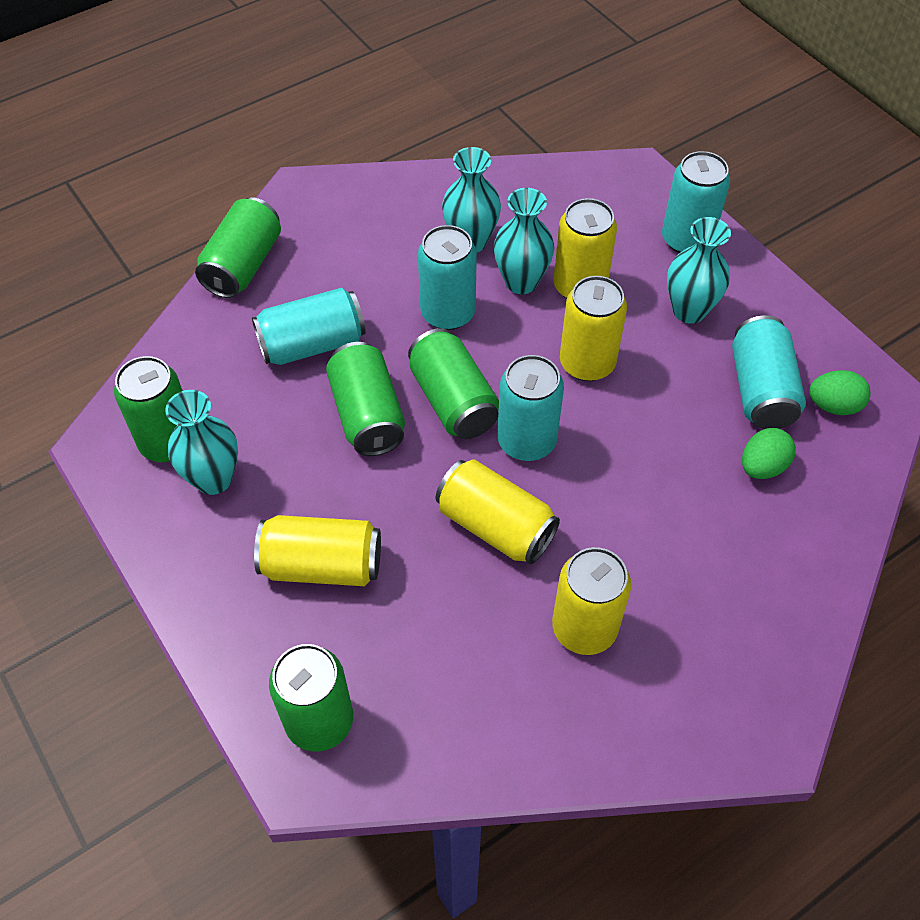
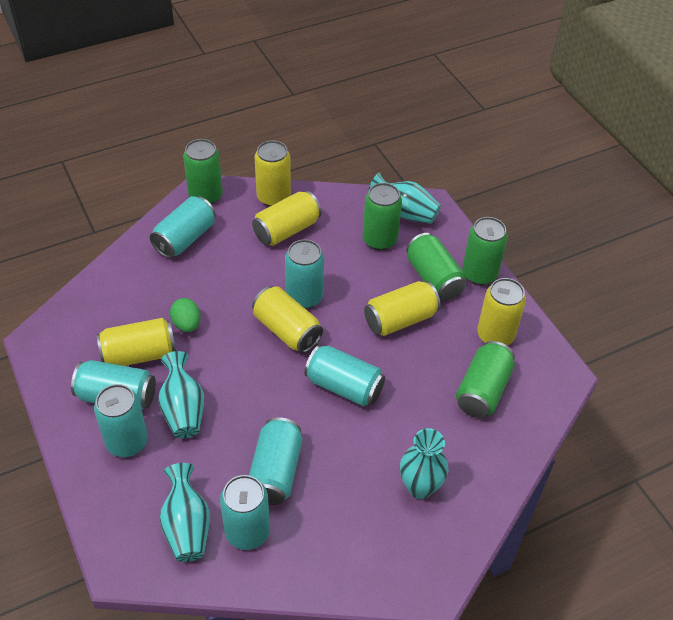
green egg: [742,428,796,479] [809,370,871,415] = 2 -> [170,298,201,332] = 1
turquoise can: [252,288,366,365] [418,225,477,330] [497,355,564,461] [662,151,730,253] [732,315,806,429] = 5 -> [71,360,156,410] [94,384,148,457] [150,196,215,258] [220,475,270,550] [249,417,303,505] [285,239,324,309] [304,345,385,406] = 7
yellow can: [254,515,381,586] [436,459,560,564] [552,547,631,655] [553,198,617,299] [560,276,627,381] = 5 -> [97,318,176,366] [252,191,321,246] [252,286,323,353] [254,140,291,206] [364,281,440,336] [477,278,526,345] = 6

